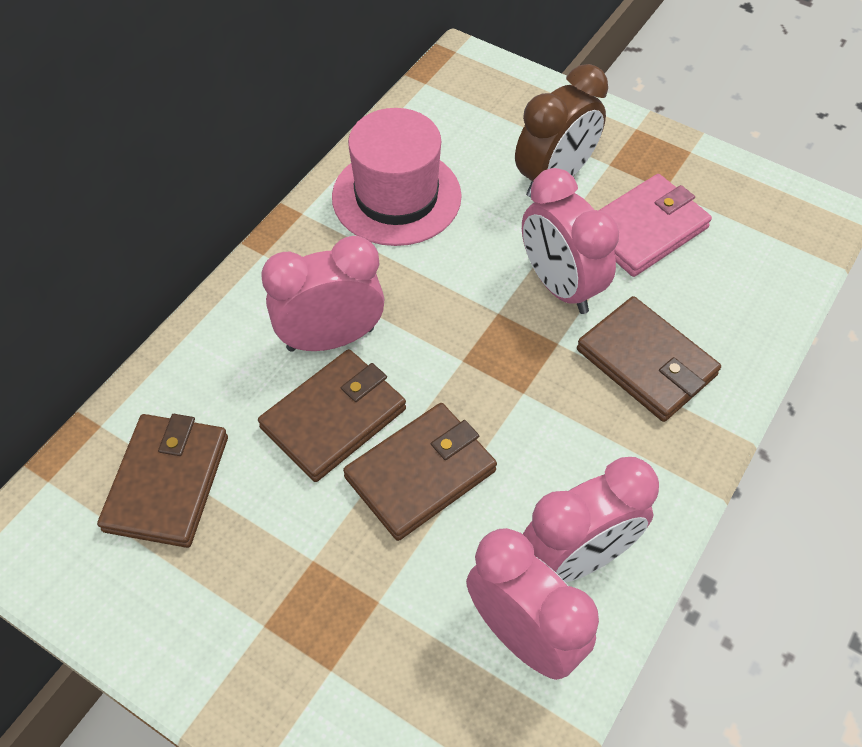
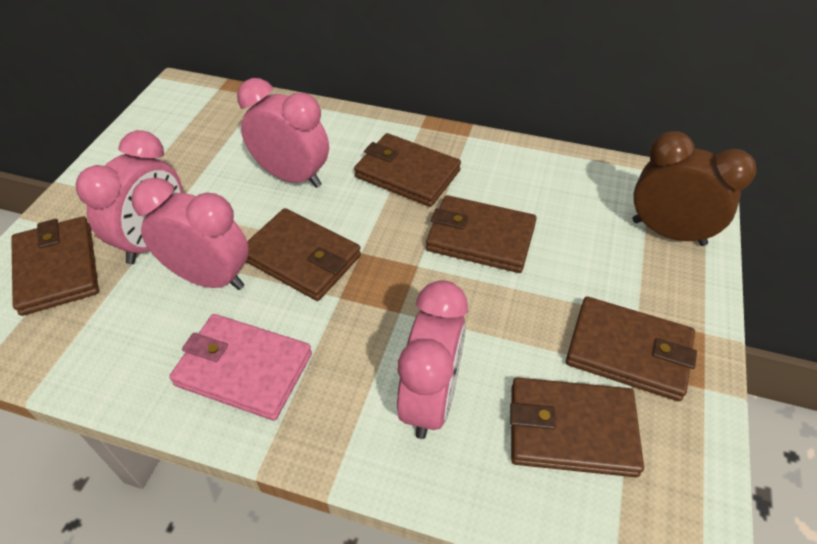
brown wallet: [97,414,228,548] [258,349,406,482] [343,403,497,541] [577,296,721,422] = 4 -> [11,216,99,316] [246,208,361,301] [354,133,461,207] [426,195,537,273] [510,378,644,477] [566,297,697,401] = 6
pink hat: [332,108,462,246] = 1 -> none = 0

